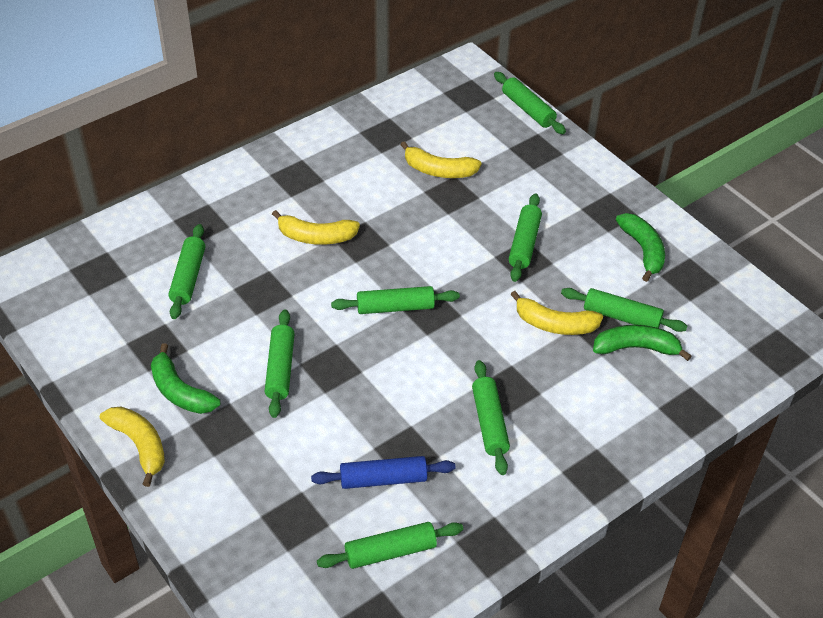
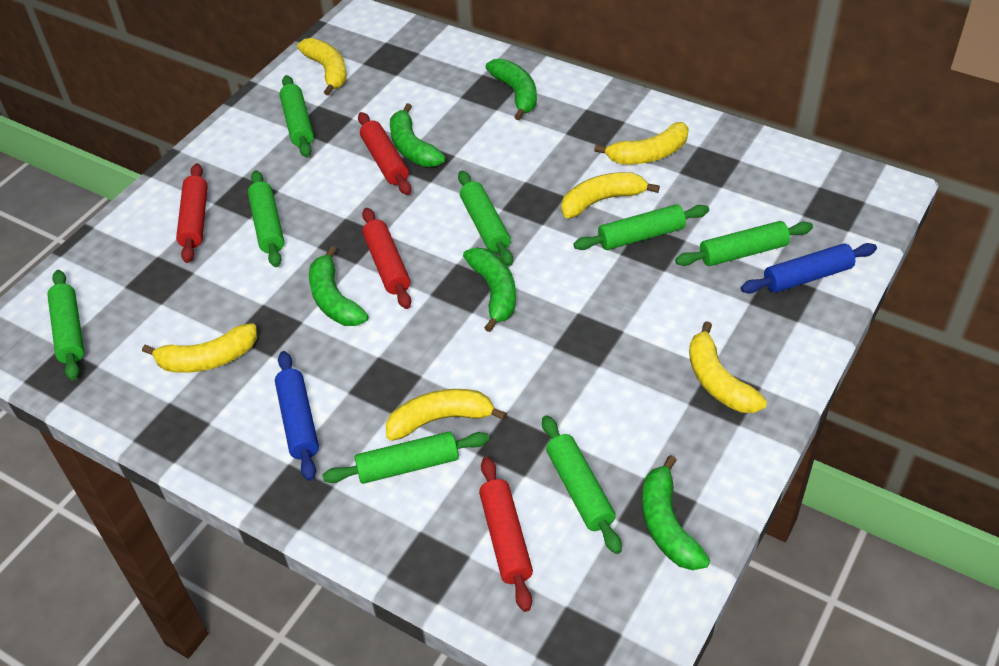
blue rolling pin: [311,456,455,489] = 1 -> [275,351,319,481] [741,243,877,293] = 2
green banana: [151,343,220,414] [593,325,692,361] [616,213,665,282] = 3 -> [309,246,369,326] [390,103,446,167] [463,248,516,332] [486,59,537,120] [642,455,710,570] = 5
red rolling pin: none = 0 -> [176,163,208,263] [358,112,411,195] [362,208,411,309] [479,457,533,612] = 4
yellow banana: [100,407,165,487] [272,210,360,245] [400,141,481,178] [510,291,603,335] = 4 -> [142,323,257,373] [297,38,347,96] [386,389,507,441] [561,172,660,218] [594,122,689,164] [689,321,767,413] = 6

